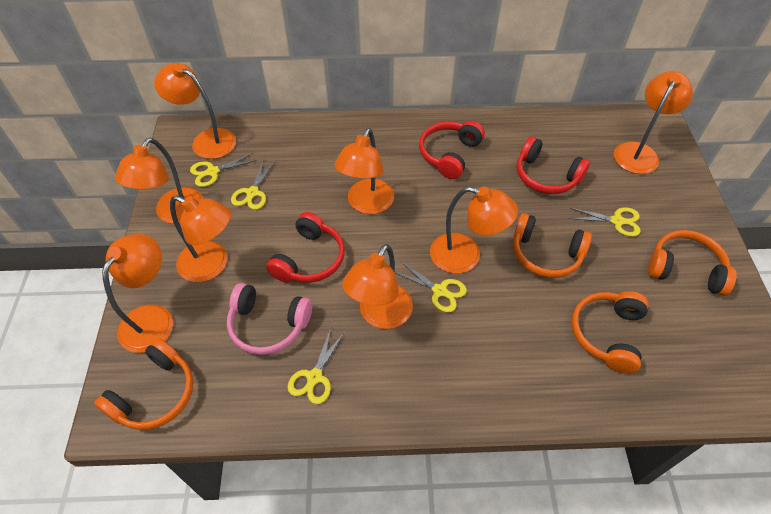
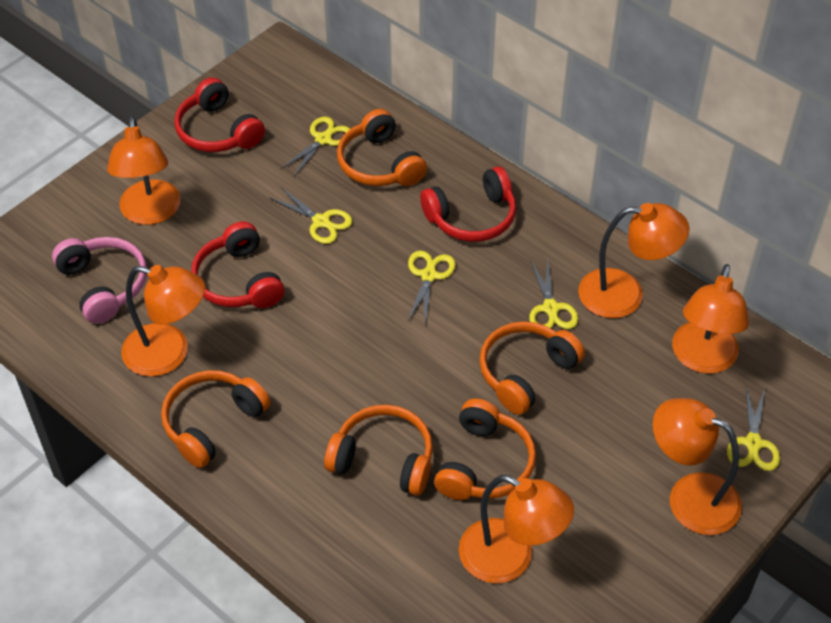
orange headphones: [94,338,193,430] [513,213,592,278] [572,291,649,374] [648,230,737,296] = 4 -> [161,370,271,468] [324,405,433,496] [337,109,427,186] [434,399,536,500] [479,321,585,415] = 5
orange lamp: [102,234,173,353] [115,138,204,224] [154,63,236,159] [170,195,231,282] [335,128,394,214] [342,244,413,329] [430,187,518,274] [614,71,693,174] = 8 -> [107,116,181,225] [122,265,205,377] [459,475,574,584] [578,203,689,318] [653,398,742,535] [672,264,749,374] = 6

